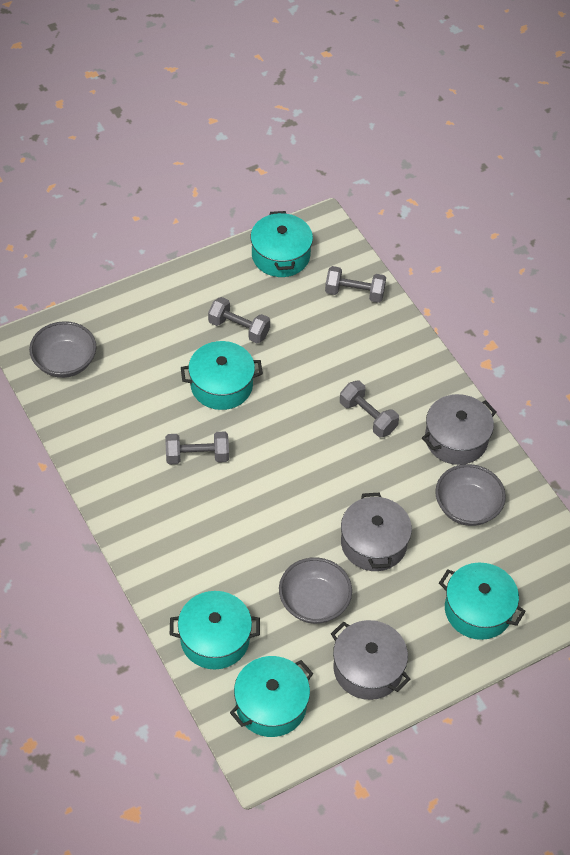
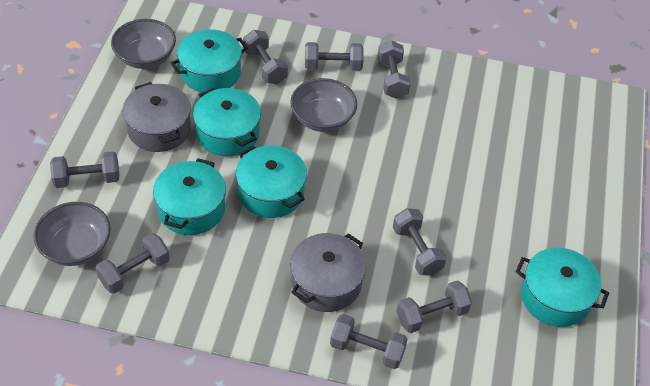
grey dumbbell: [165,431,229,465] [208,297,270,343] [325,266,386,303] [340,381,399,437] = 4 -> [50,151,119,188] [96,233,170,294] [243,30,288,84] [305,42,364,71] [330,314,408,369] [378,40,410,99] [393,208,447,275] [397,281,472,333] = 8
grey pot: [331,620,411,700] [341,493,412,571] [422,394,497,465] = 3 -> [122,82,191,152] [290,233,366,312] = 2

